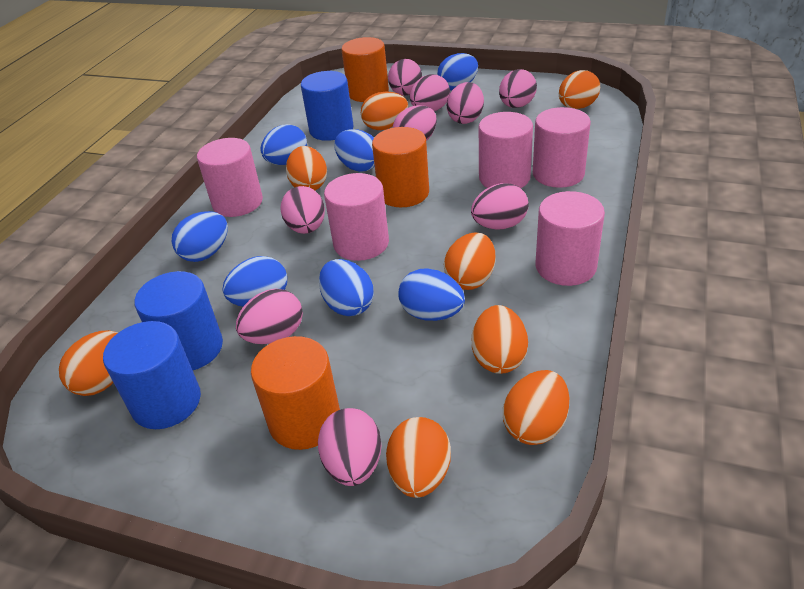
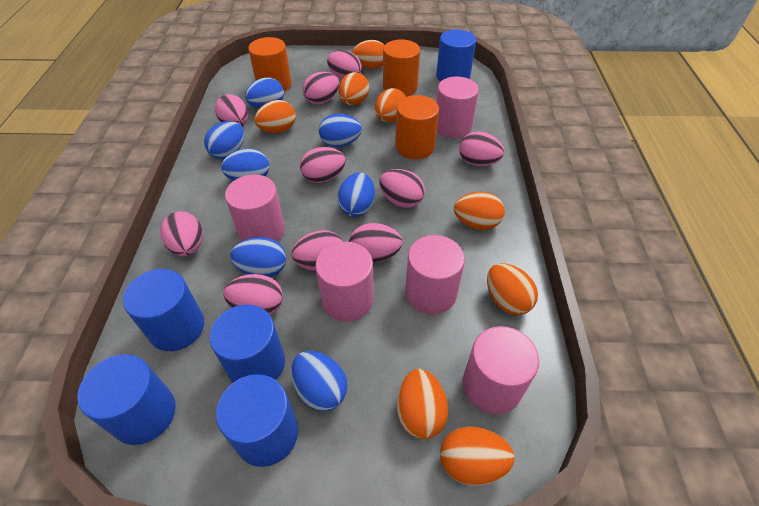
blue cylinder: [103,321,201,429] [134,271,223,370] [301,71,354,141] = 3 -> [77,354,176,445] [123,269,204,351] [210,305,285,383] [216,374,298,467] [436,30,476,82] = 5
pink egg: [236,289,303,344] [280,186,325,234] [318,408,382,486] [388,59,422,96] [393,105,437,141] [410,74,450,111] [447,82,484,124] [471,183,529,230] [499,69,537,108] = 9 -> [160,211,203,256] [215,94,248,126] [224,274,283,315] [291,230,344,271] [300,147,346,183] [302,72,339,104] [327,50,362,80] [349,223,402,263] [379,169,425,208] [459,132,504,166] = 10

